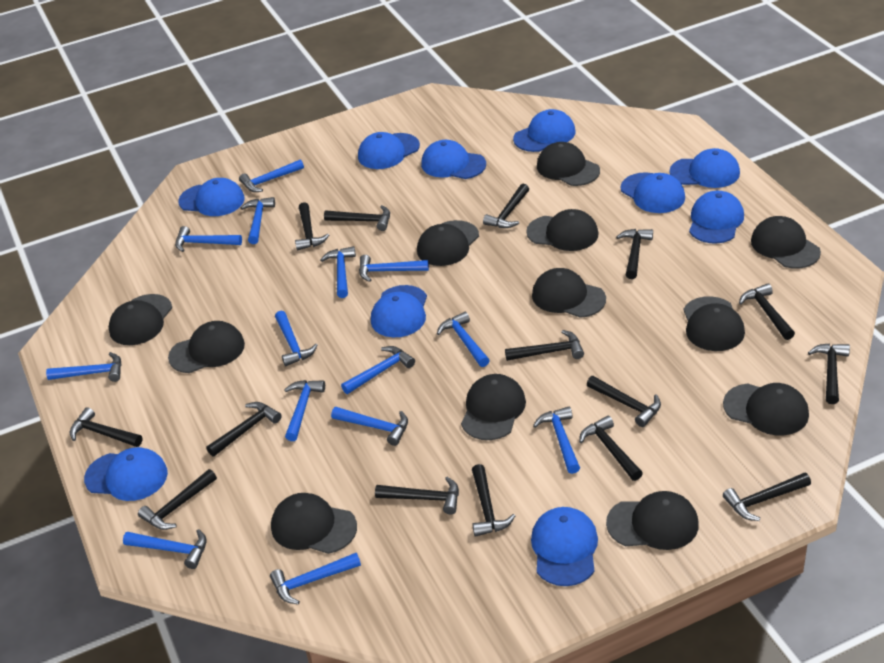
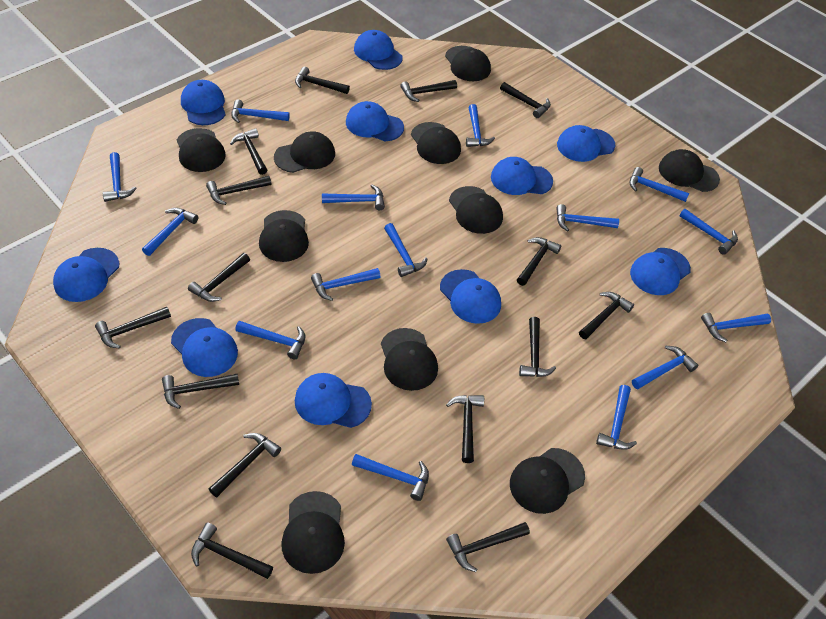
black cap: [109,294,172,345] [168,321,245,373] [271,493,357,554] [417,220,479,266] [461,374,526,440] [526,209,599,251] [532,268,606,318] [537,142,600,186] [606,491,699,550] [683,296,745,351] [723,383,809,435] [751,216,821,269] = 12 -> [177,128,226,172] [259,210,309,262] [274,131,335,173] [281,491,345,574] [381,328,438,391] [411,122,461,164] [445,46,491,81] [449,186,503,234] [510,448,585,514] [659,149,720,192] = 10
blue hammer: [46,352,122,382] [123,529,206,569] [175,226,242,252] [239,159,304,192] [241,197,275,244] [270,553,361,604] [275,311,318,366] [284,380,325,441] [320,246,356,298] [331,407,408,446] [341,346,415,394] [359,255,429,282] [437,312,490,367] [533,407,580,474] = 14 -> [103,152,137,202] [142,208,198,256] [231,100,290,123] [235,321,305,359] [311,268,380,301] [322,185,385,210] [352,454,429,501] [384,223,428,277] [466,104,495,147] [556,204,619,231] [596,385,637,450] [630,167,689,202] [632,346,698,390] [680,209,738,255] [701,313,771,342] = 15

